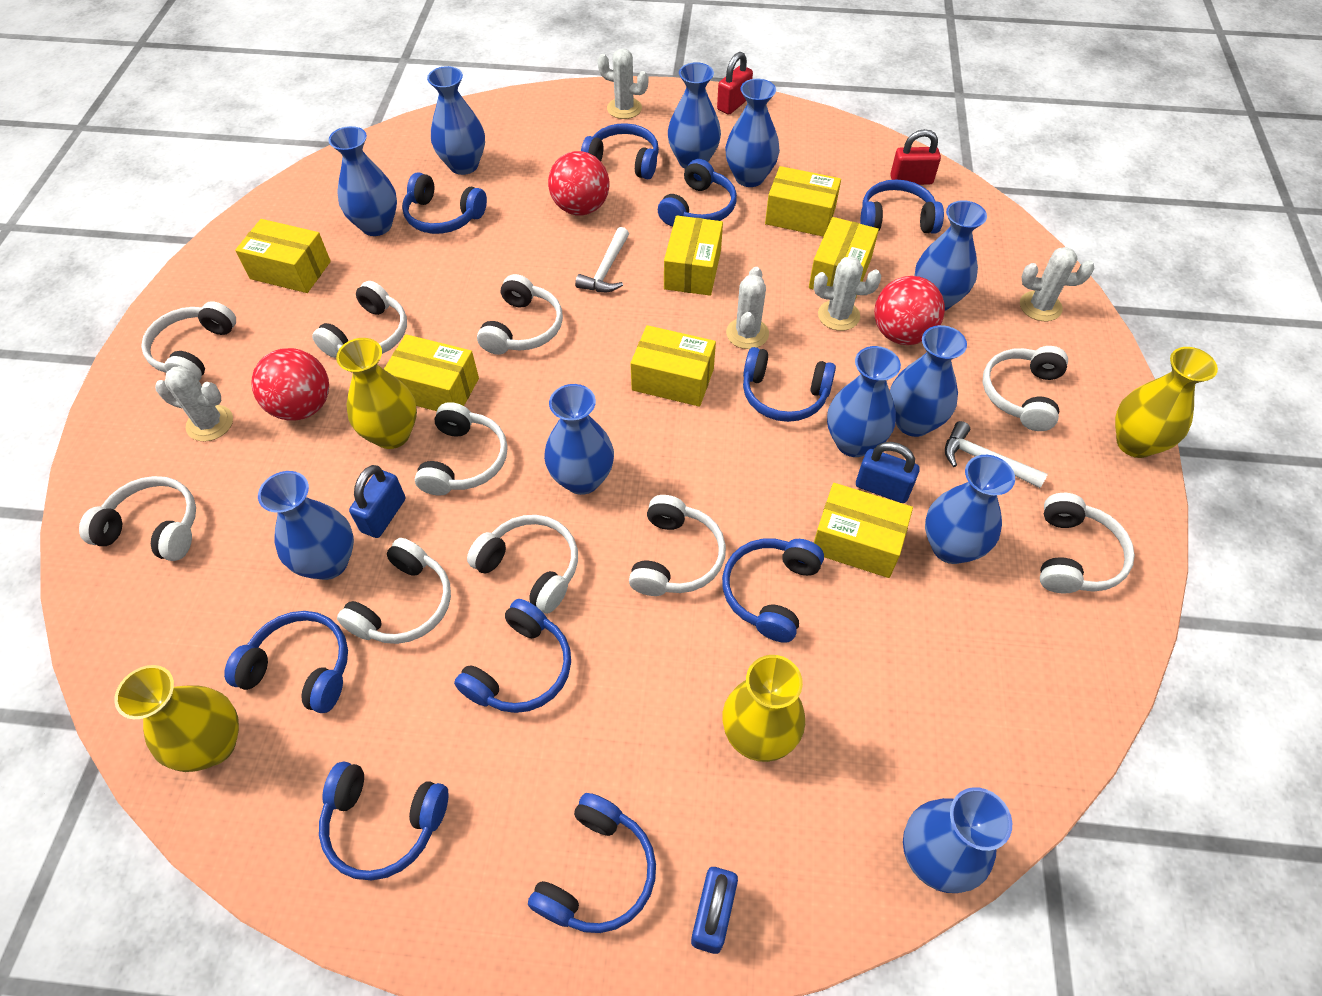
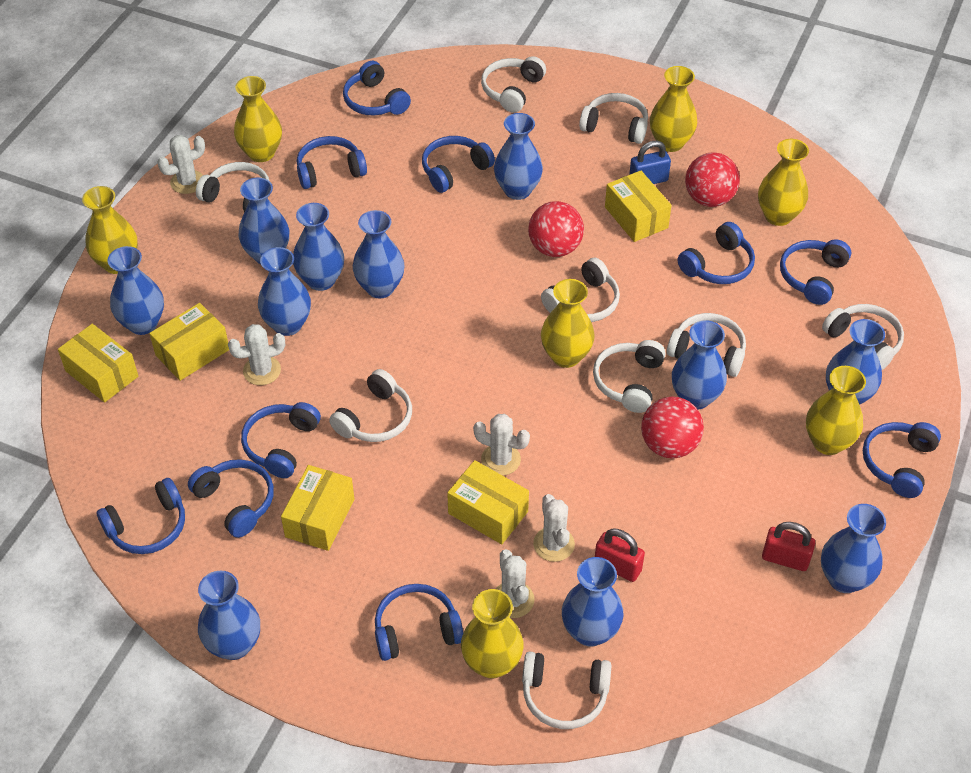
blue padlock: [349,465,405,538] [691,867,738,954] [856,442,920,503] = 3 -> [629,141,671,184] = 1
white hammer: [575,227,629,292] [945,421,1048,488] = 2 -> none = 0
white headphones: [79,476,196,561] [141,301,236,381] [312,281,407,358] [337,538,451,644] [415,402,508,496] [467,515,578,614] [477,274,563,355] [629,495,726,596] [983,346,1068,431] [1040,493,1135,593] = 10 -> [196,162,269,212] [329,369,412,442] [481,56,546,113] [522,651,611,729] [541,258,620,322] [579,93,648,144] [593,340,666,413] [667,313,746,377] [822,304,904,370] = 9
yellow box: [235,219,331,293] [384,334,479,411] [630,325,716,407] [664,215,723,296] [765,166,841,237] [809,217,879,297] [814,483,913,578] = 7 -> [58,324,139,403] [149,303,229,381] [281,465,354,551] [447,460,529,544] [605,170,672,242] = 5
yellow vase: [114,665,239,772] [336,338,417,449] [723,655,805,762] [1115,347,1218,458] = 4 -> [82,186,138,274] [234,76,282,162] [461,589,524,678] [541,279,595,368] [650,66,697,152] [758,139,809,226] [806,366,866,455] = 7

